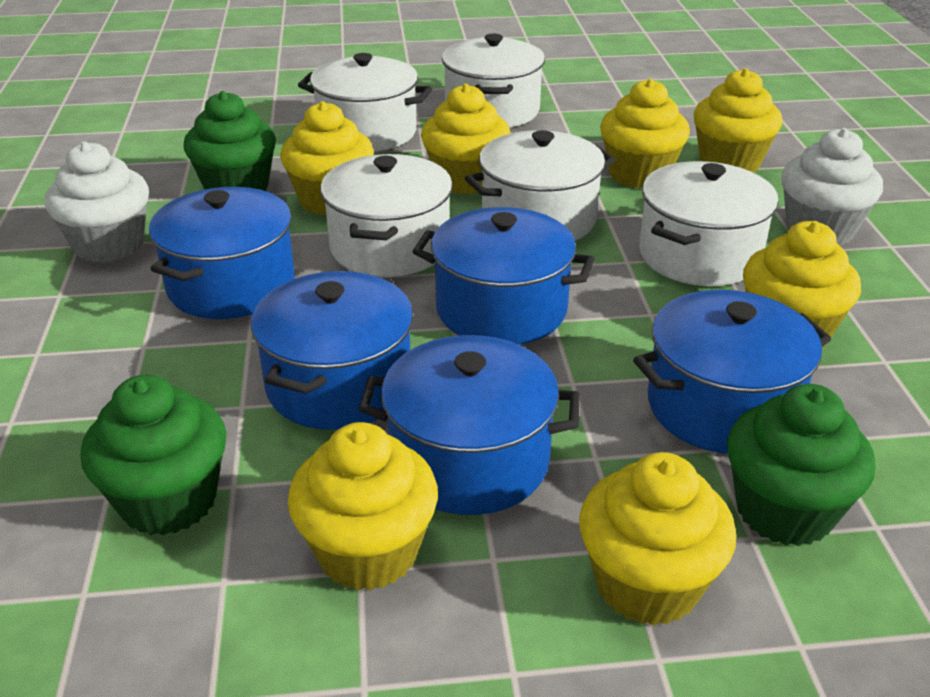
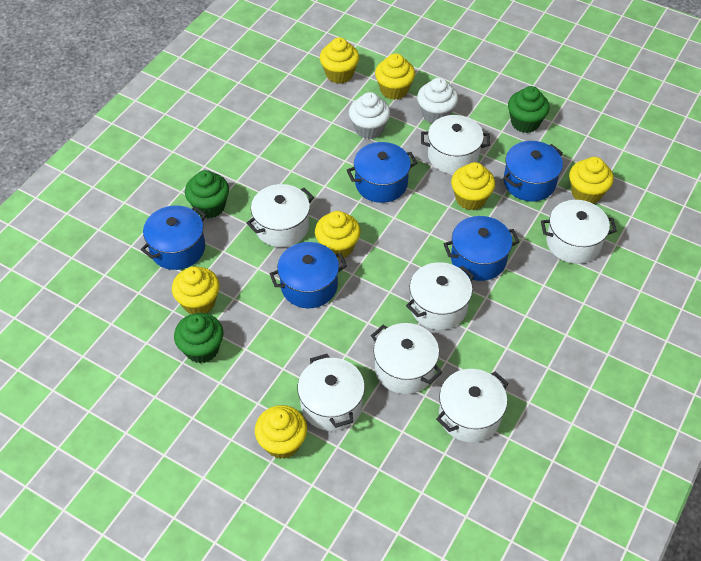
white pot: [298,53,432,152] [320,154,453,277] [442,33,545,127] [465,130,616,241] [639,161,779,286] = 5 -> [247,184,314,247] [298,354,365,431] [371,323,442,394] [406,262,475,330] [421,115,490,174] [436,369,509,443] [541,200,617,264] = 7

